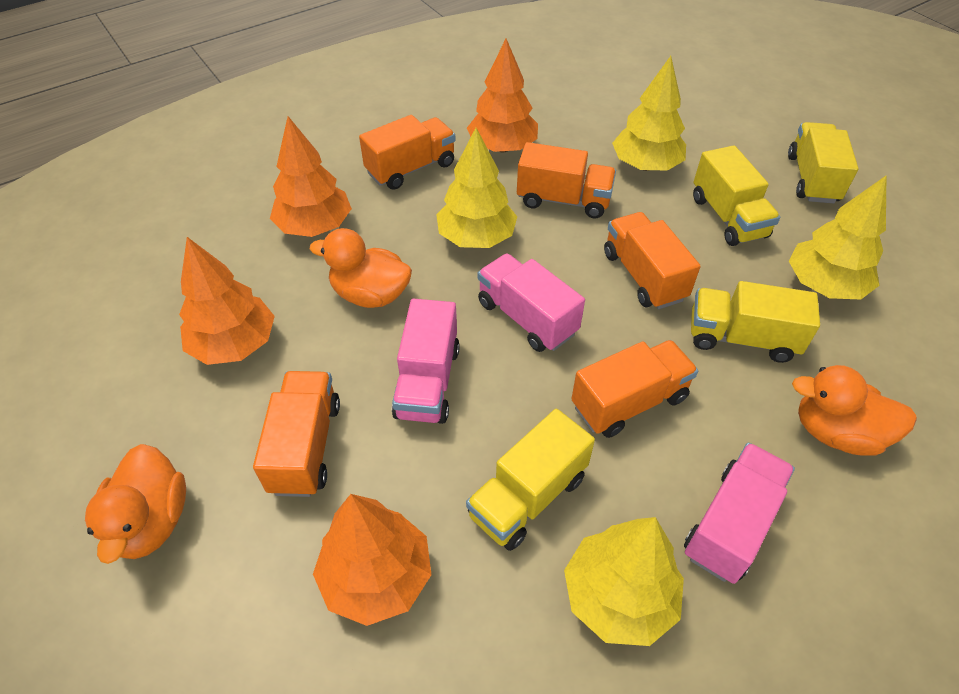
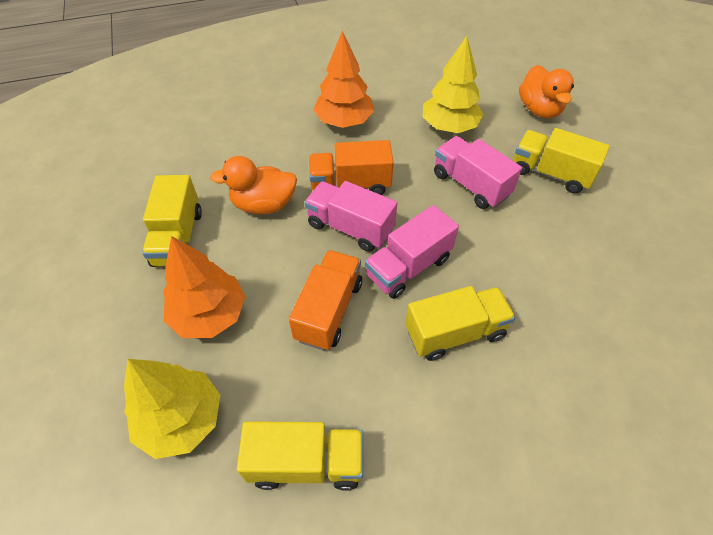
orange duck: [85,444,186,564] [310,228,412,308] [792,365,917,456] = 3 -> [210,156,297,214] [519,65,574,118] = 2
orange tree: [179,237,275,365] [270,116,352,237] [313,494,432,626] [467,39,538,152] = 4 -> [163,236,245,338] [314,31,374,128] = 2
orange truck: [253,371,340,497] [359,115,456,190] [517,142,616,218] [571,340,698,438] [604,212,701,309] = 5 -> [289,250,362,351] [309,140,394,195] = 2
yellow tree: [436,128,517,248] [564,517,684,646] [612,56,686,171] [789,176,886,299] = 4 -> [124,359,220,459] [423,36,484,133] = 2

